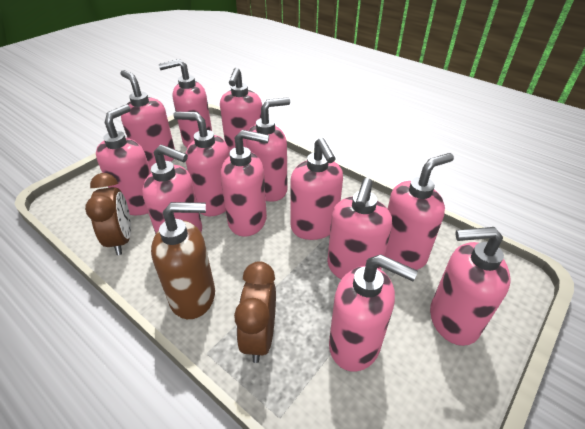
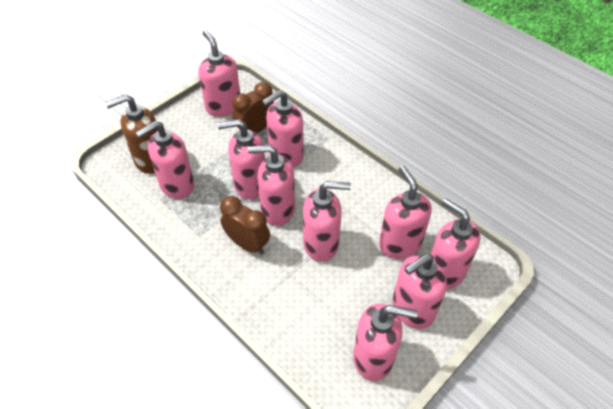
pink soap dispenser: [96,104,151,215] [120,70,175,170] [142,144,202,234] [159,59,212,148] [174,112,229,216] [220,68,262,153] [221,130,269,237] [246,97,290,202] [290,138,343,240] [327,178,392,279] [329,254,418,372] [385,153,454,270] [430,227,511,346] = 13 -> [136,121,194,199] [199,30,240,117] [217,119,265,200] [248,145,295,226] [262,90,304,167] [303,181,351,262] [353,304,418,381] [379,166,432,259] [392,254,447,329] [431,198,480,290] = 10

